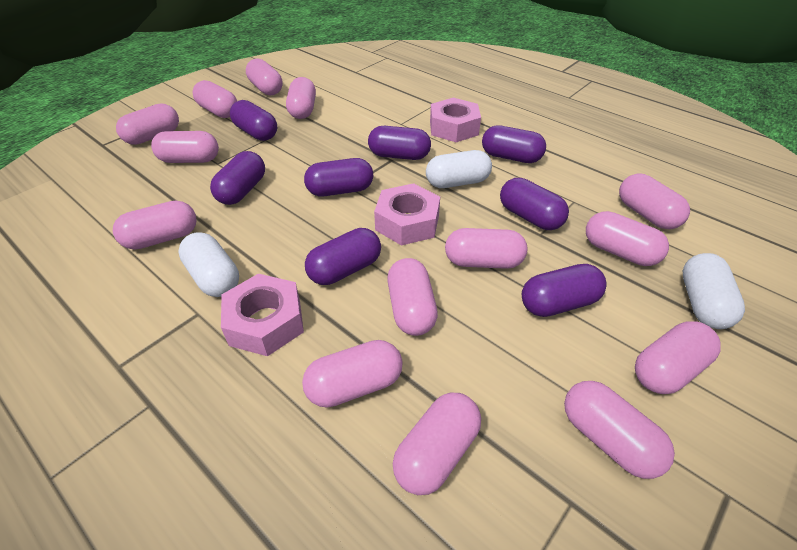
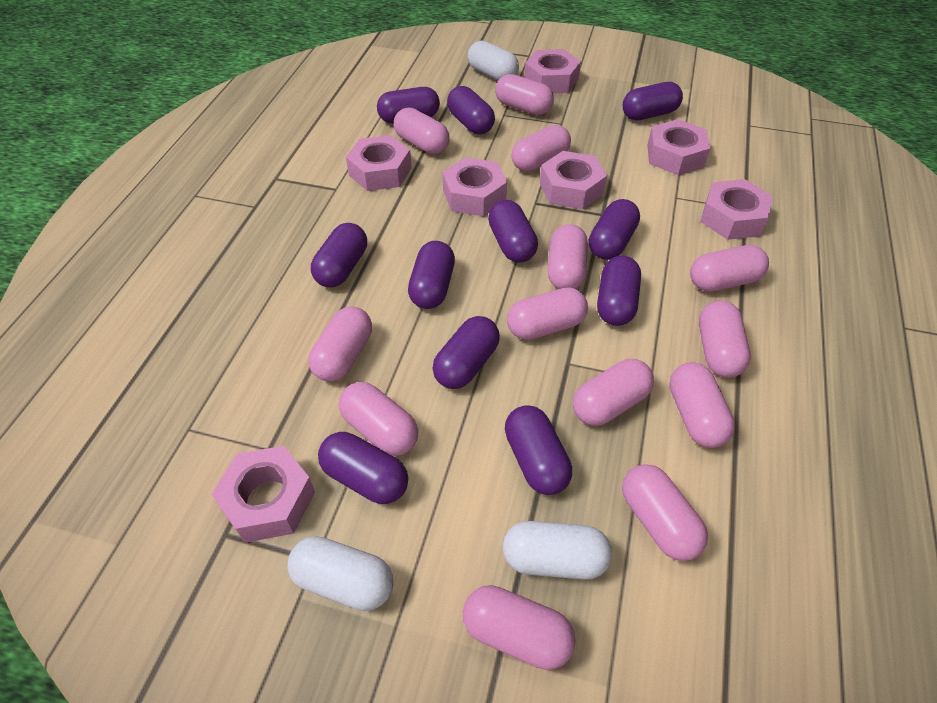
pink capsule: [113,201,197,249] [116,103,179,145] [151,131,219,163] [193,80,237,118] [246,58,283,95] [286,77,316,119] [302,340,403,408] [387,258,438,336] [393,393,481,495] [445,228,527,269] [564,381,675,479] [586,211,669,266] [619,173,690,229] [635,321,721,394] = 14 -> [308,307,372,381] [339,382,418,456] [394,108,450,154] [463,585,576,670] [495,74,554,115] [507,287,588,340] [511,125,571,172] [548,224,588,289] [573,359,654,426] [622,464,708,561] [669,362,735,448] [690,245,769,291] [699,301,751,378] = 13
pink nut: [221,274,304,356] [374,183,440,246] [430,98,481,142] = 3 -> [211,446,315,543] [346,135,412,191] [442,157,507,216] [524,49,581,93] [540,151,607,209] [647,119,710,175] [700,179,773,240] = 7
purple capsule: [210,151,265,205] [230,100,277,141] [304,158,373,197] [305,228,381,285] [368,126,431,160] [482,125,546,163] [500,178,569,230] [522,264,606,317] = 8 -> [311,223,367,287] [318,432,408,504] [377,87,440,124] [408,241,455,309] [432,316,500,389] [447,86,495,134] [488,200,538,263] [505,405,572,495] [589,199,640,260] [597,256,641,326] [623,82,683,120] = 11

